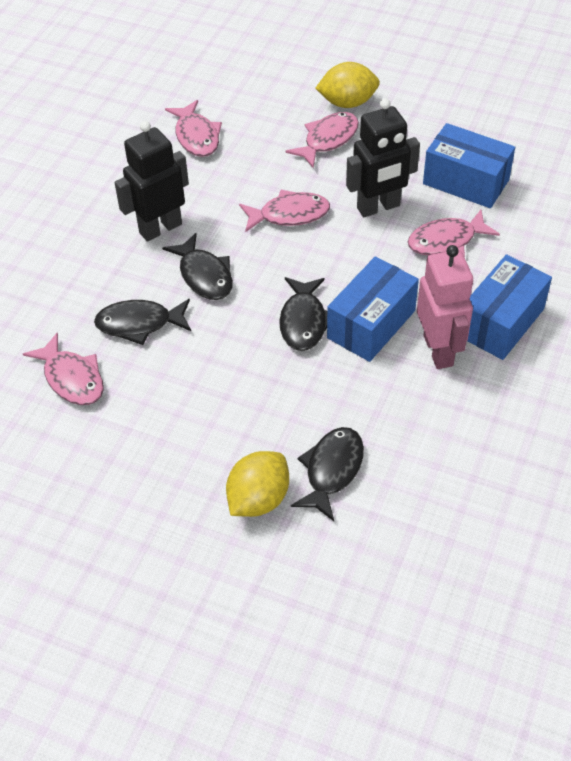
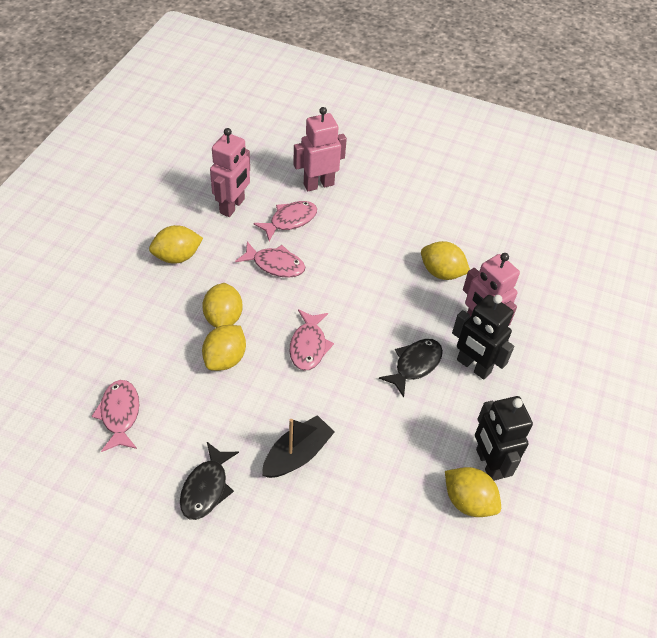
black boat: none = 0 -> [262,415,335,478] = 1
black fish: [94,299,191,345] [162,233,233,300] [279,277,327,351] [291,427,364,521] = 4 -> [180,442,239,520] [379,339,443,397] = 2
blue box: [327,256,419,362] [423,123,515,208] [467,254,552,360] = 3 -> none = 0
pink fish: [23,333,104,405] [165,100,222,157] [239,190,330,232] [286,112,359,168] [408,210,500,257] = 5 -> [92,380,139,452] [235,241,305,278] [253,201,317,241] [289,309,334,371] = 4
pink robot: [417,245,473,369] = 1 -> [210,128,250,217] [293,107,347,191] [463,253,520,325] = 3
yellow lemon: [226,451,289,517] [315,62,380,108] = 2 -> [149,225,203,264] [202,283,243,328] [202,325,246,371] [421,241,470,280] [445,467,501,517] = 5

